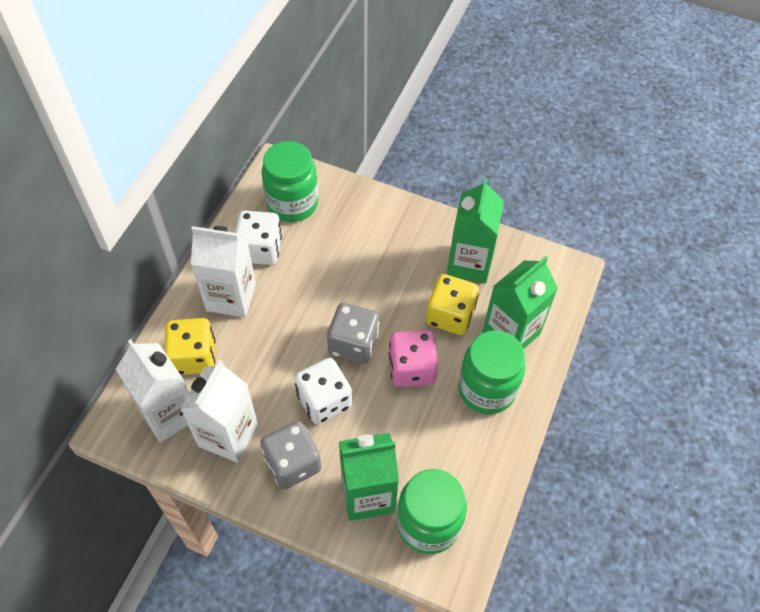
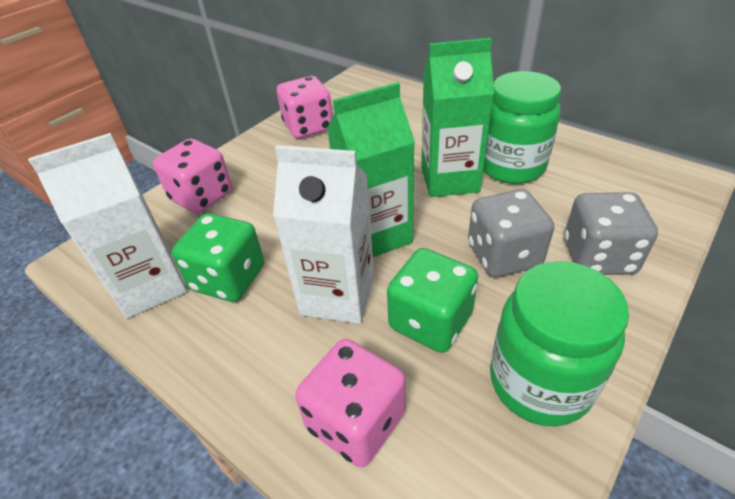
green carton: [339,433,399,521] [447,178,504,283] [482,256,558,349] = 3 -> [327,82,415,257] [421,38,494,197] = 2
green dice: none = 0 -> [172,213,264,302] [387,248,478,353] = 2
green jar: [261,141,318,222] [397,469,467,554] [458,330,526,414] = 3 -> [483,71,561,184] [490,261,629,426] = 2
pink dice: [389,330,438,387] = 1 -> [153,139,232,214] [277,76,333,139] [295,339,406,467] = 3
white carton: [116,339,189,442] [180,360,258,463] [191,226,256,317] = 3 -> [28,133,187,318] [273,145,374,324] = 2
white dice: [235,211,282,265] [294,358,352,424] = 2 -> none = 0
yellow dice: [164,318,215,375] [426,274,479,335] = 2 -> none = 0

